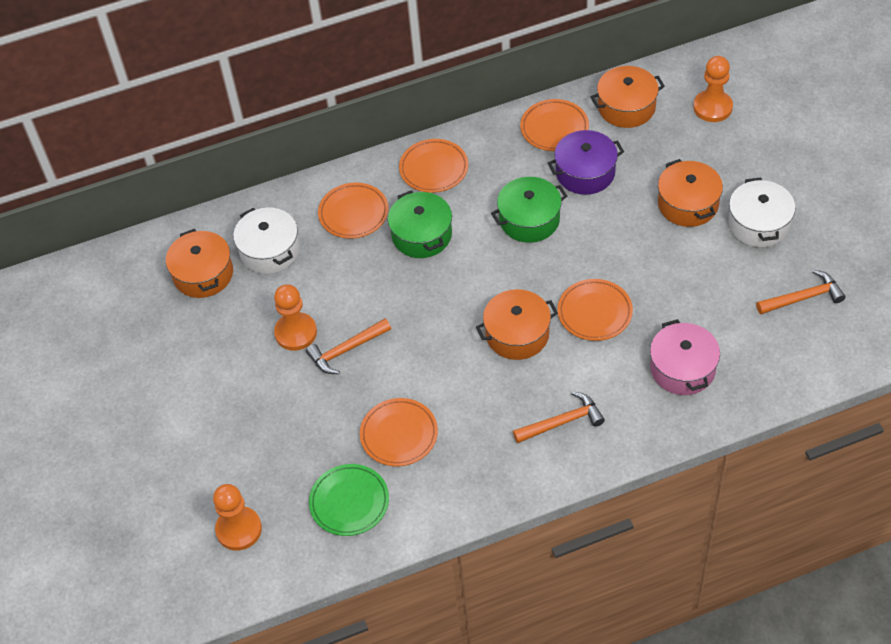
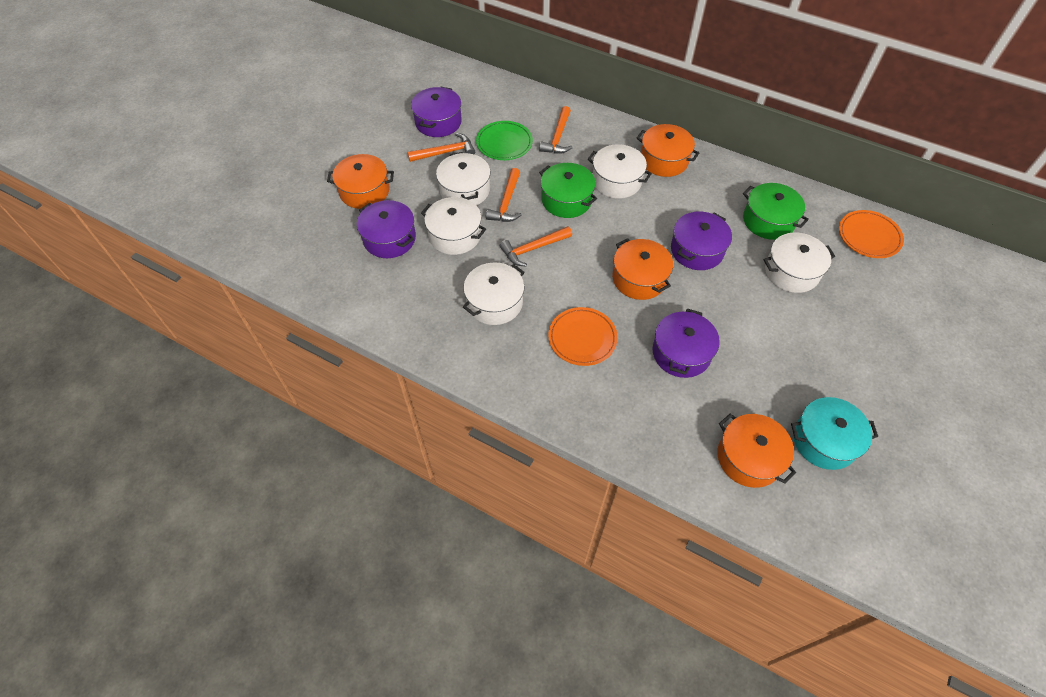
orange hammer: [306,318,391,374] [513,391,605,443] [756,270,845,314] = 3 -> [408,133,475,162] [486,168,522,222] [500,226,572,267] [539,106,573,154] = 4
orange pawn: [213,484,262,551] [274,284,317,351] [693,56,733,122] = 3 -> none = 0
orange plate: [318,183,389,239] [360,398,438,466] [399,139,468,193] [520,99,589,151] [557,279,633,341] = 5 -> [548,307,618,366] [839,210,904,258] = 2
pink pot: [650,319,720,395] = 1 -> none = 0
purple pot: [548,130,624,195] = 1 -> [357,200,416,258] [411,87,462,137] [653,309,720,378] [671,212,732,270] = 4
turquoise pot: none = 0 -> [791,397,878,470] = 1
white pot: [233,208,300,274] [728,178,795,247] = 2 -> [421,197,486,255] [436,152,490,205] [463,262,525,325] [588,144,652,199] [764,232,835,293] = 5

